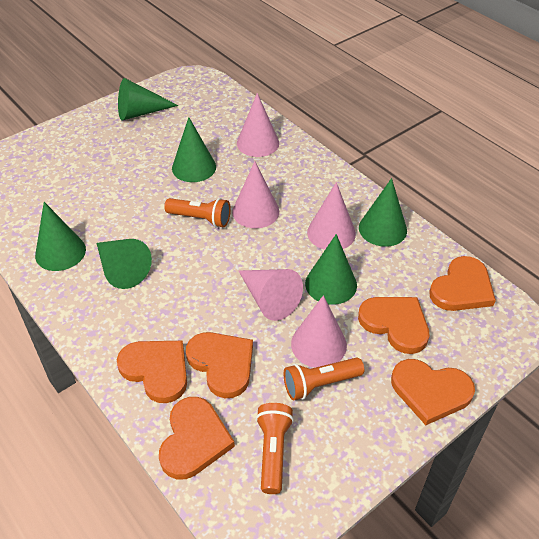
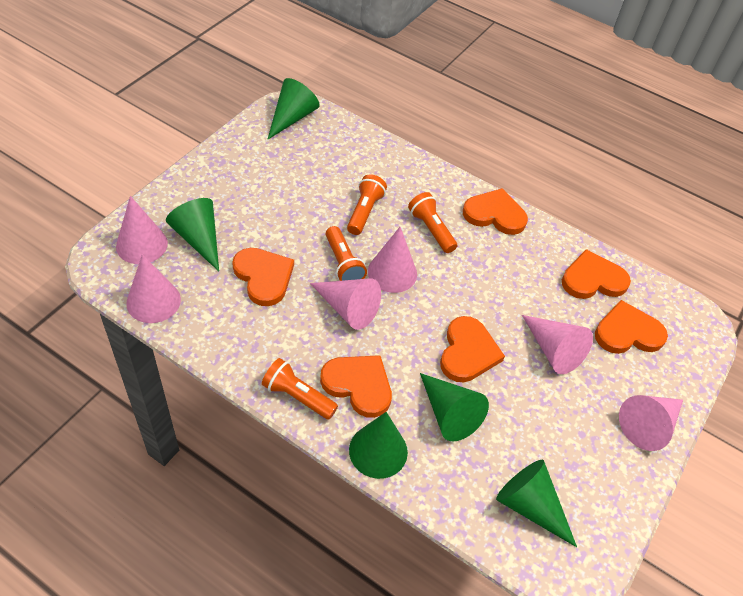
green cone: [35,202,86,271] [97,239,152,289] [118,78,178,121] [172,117,216,182] [305,234,357,305] [359,178,407,247] = 6 -> [166,198,219,271] [267,78,320,140] [349,412,408,479] [420,373,489,441] [496,460,577,547] = 5
orange flashlight: [164,198,231,227] [256,403,294,494] [284,357,364,400] = 3 -> [262,358,338,420] [326,226,367,281] [347,174,387,235] [408,192,457,253] = 4
pink cone: [232,161,279,228] [237,93,279,157] [239,269,303,321] [291,295,347,368] [307,182,356,250] = 5 -> [116,196,168,264] [126,254,181,323] [310,278,381,330] [368,227,417,293] [522,315,593,374] [619,395,683,451] = 6

